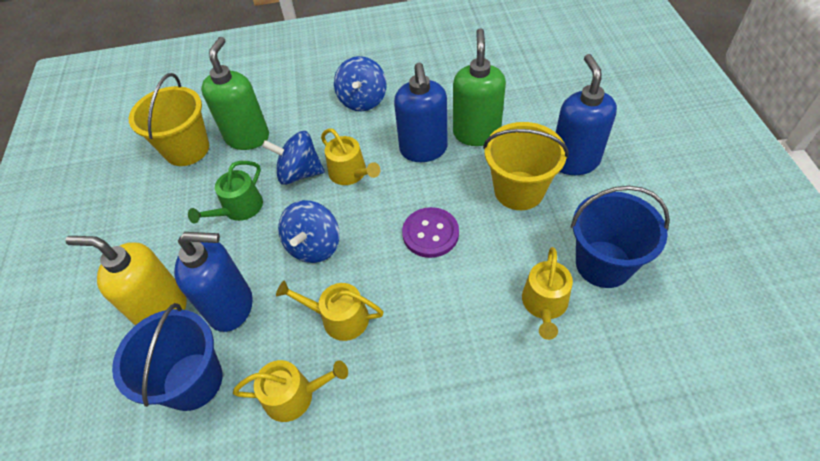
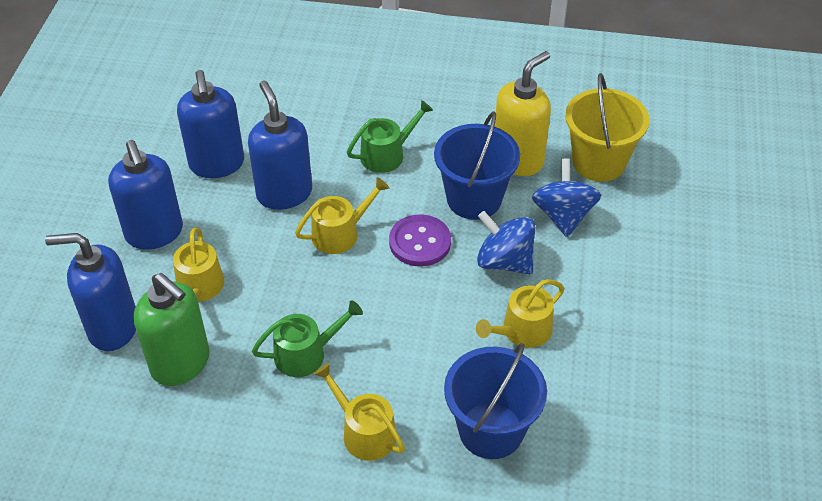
blue soap dispenser: [174,232,253,332] [394,63,448,162] [556,54,617,175] = 3 -> [45,233,136,351] [108,140,183,250] [177,70,244,178] [248,81,312,210] = 4
blue spinning top: [262,131,325,185] [278,200,340,263] [334,56,387,111] = 3 -> [477,211,536,274] [532,158,601,237] = 2
green soap dispenser: [201,37,269,150] [453,28,506,146] = 2 -> [134,273,210,386] = 1
green watering can: [188,161,263,223] = 1 -> [252,300,363,377] [347,100,433,173] = 2
yellow bucket: [129,73,209,166] [483,122,569,210] = 2 -> [565,73,650,182] = 1

